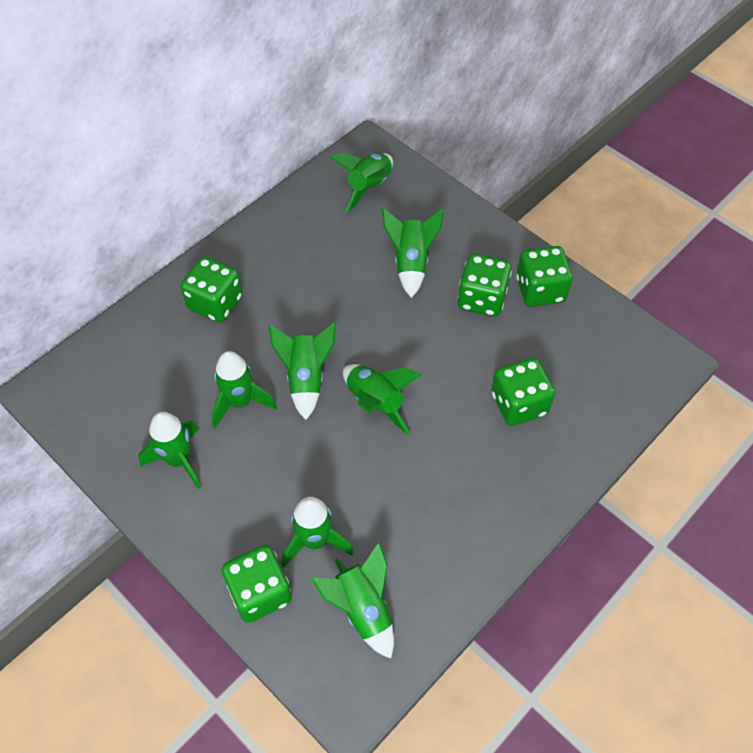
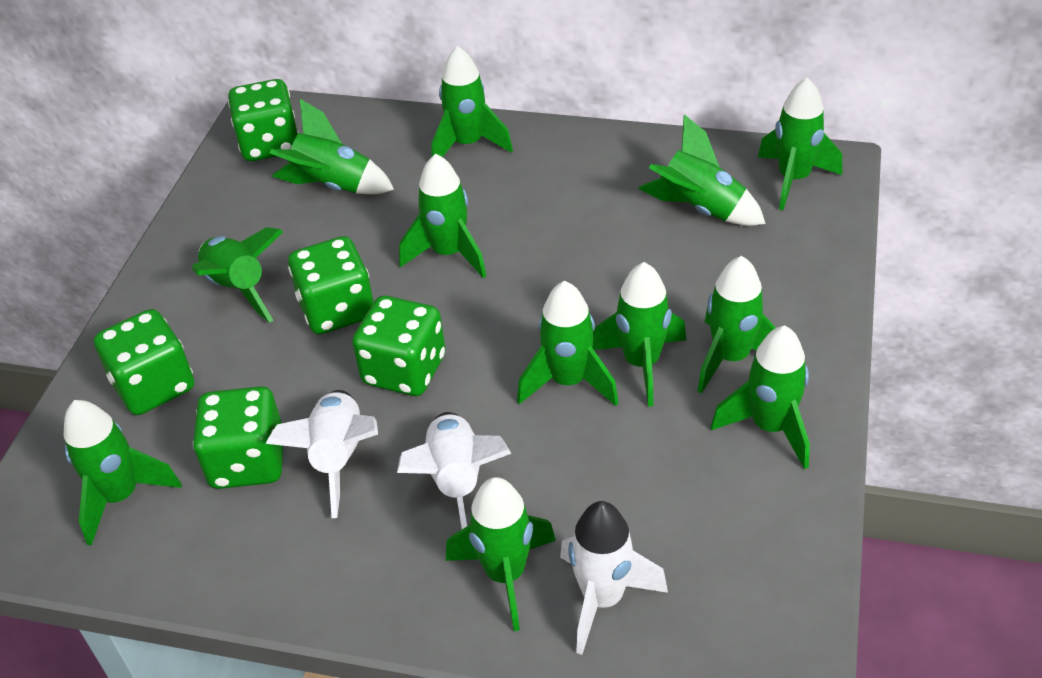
green rocket: [138,412,201,489] [211,351,277,428] [269,322,336,420] [282,497,354,567] [310,542,394,659] [330,153,393,213] [343,364,422,435] [382,208,444,298] = 8 -> [64,400,181,546] [192,227,283,323] [270,99,394,194] [399,154,487,278] [431,46,513,157] [446,477,556,631] [517,281,619,406] [593,262,686,407] [638,114,766,226] [697,256,776,393] [711,325,810,469] [758,77,842,210] = 12
white rocket: none = 0 -> [266,390,378,518] [397,412,511,529] [560,501,668,655] = 3

